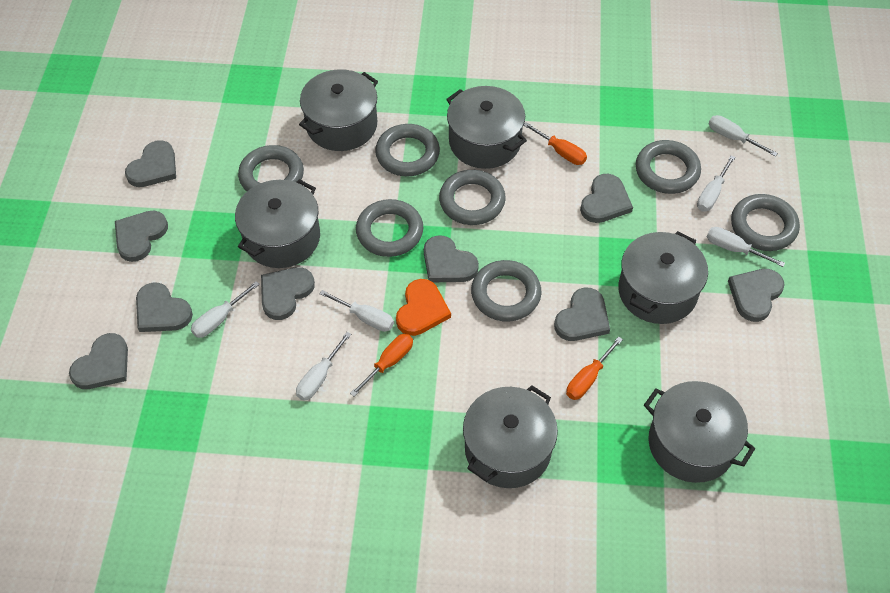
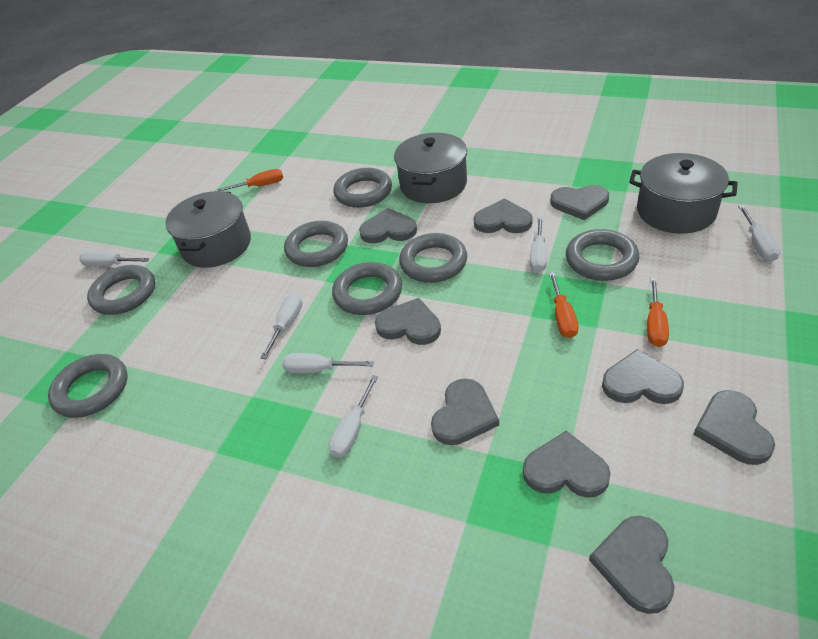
grey pot: [235,179,320,268] [299,69,378,151] [446,86,527,169] [463,385,558,488] [618,231,708,324] [644,381,755,483] = 6 -> [165,191,251,268] [394,133,467,203] [629,153,738,234] = 3
orange heart: [396,279,451,336] = 1 -> none = 0

